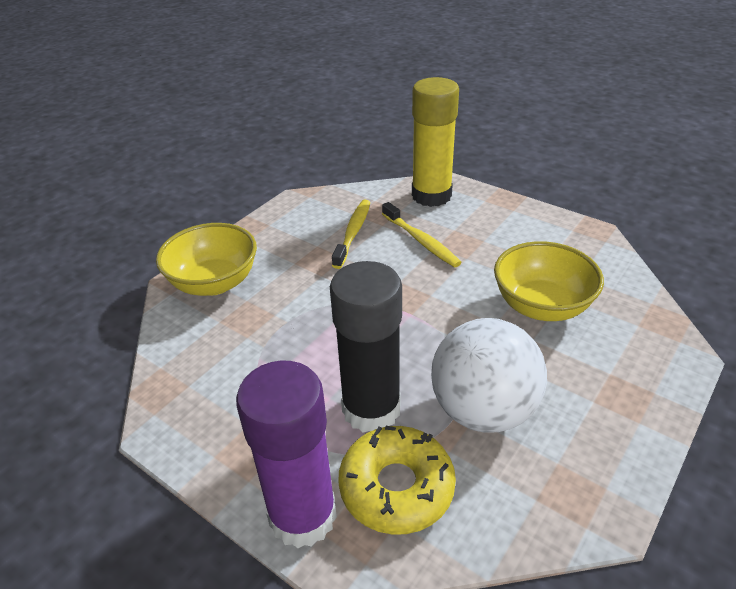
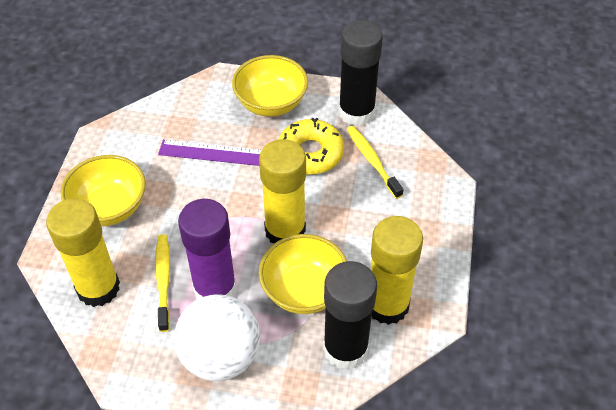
black glue stick: [330,261,402,432] = 1 -> [323,261,377,370] [338,20,383,126] = 2
purple ruler: none = 0 -> [158,140,262,166] = 1
yellow bowl: [156,223,257,296] [494,241,604,321] = 2 -> [60,155,146,226] [232,55,308,117] [259,234,347,314] = 3
yellow glue stick: [412,77,459,207] = 1 -> [46,198,120,307] [259,139,306,243] [371,216,423,325] = 3

